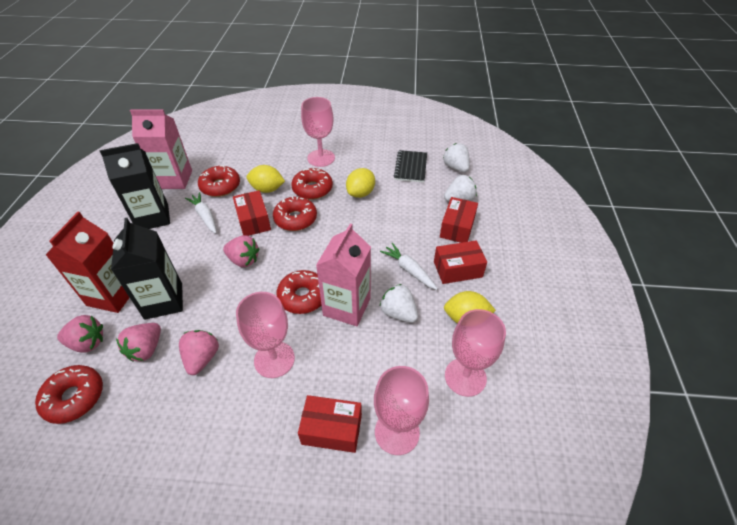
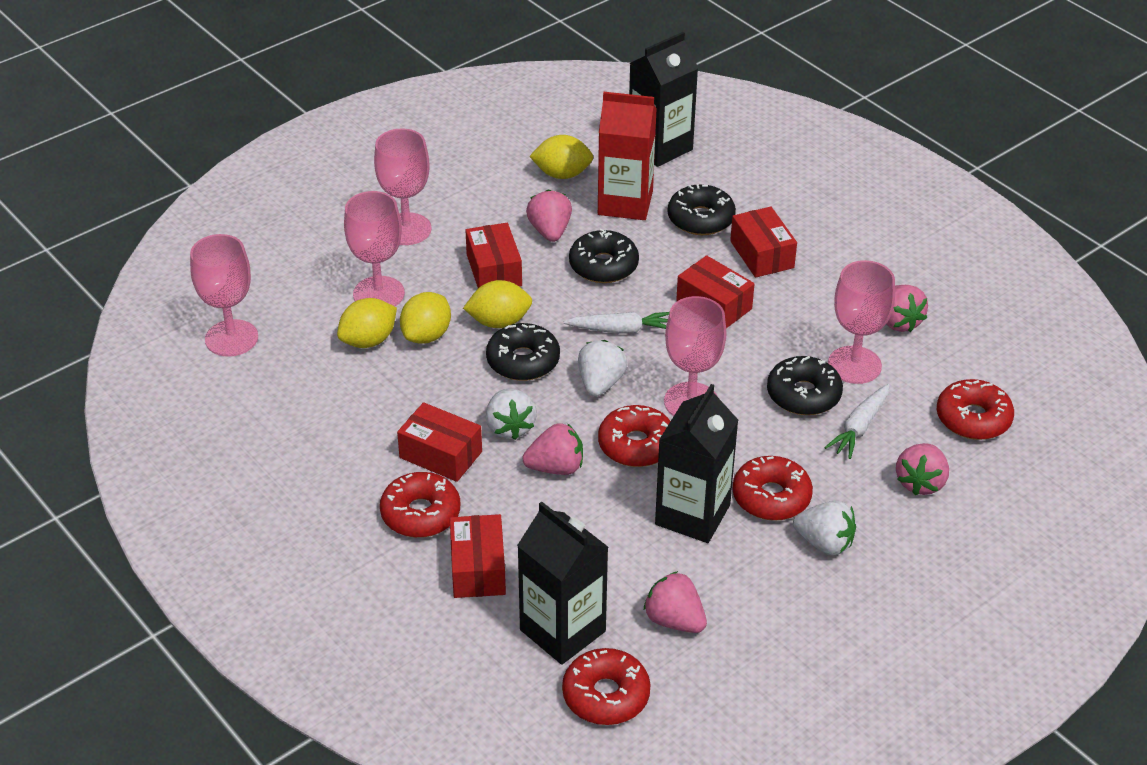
black carton: [100,143,170,229] [111,218,183,320] = 2 -> [517,502,608,665] [629,32,698,167] [655,384,738,543] = 3
black donut: none = 0 -> [486,323,560,381] [569,229,639,283] [668,184,736,235] [767,356,843,415] = 4
black notebook: [394,150,427,183] = 1 -> none = 0
pink carton: [130,109,192,189] [316,224,371,326] = 2 -> none = 0
pink goblet: [236,292,295,378] [301,97,335,167] [374,366,429,455] [445,309,506,397] = 4 -> [190,234,258,357] [344,191,405,306] [374,128,431,245] [664,296,727,416] [828,260,895,384] = 5
pink strawberry: [57,315,103,353] [116,323,161,362] [179,330,219,375] [223,235,259,267] = 4 -> [522,423,583,475] [526,189,572,242] [644,571,707,633] [886,285,928,332] [896,443,949,495] = 5
red box: [233,190,271,236] [298,395,362,453] [434,240,487,284] [440,197,478,243] = 4 -> [397,402,482,482] [450,514,506,598] [465,223,522,288] [676,255,755,328] [730,207,797,278] = 5
yellow lemon: [247,165,285,193] [346,168,375,198] [444,291,496,323] = 3 -> [337,298,397,348] [400,292,451,344] [463,280,532,328] [529,135,594,179] = 4

